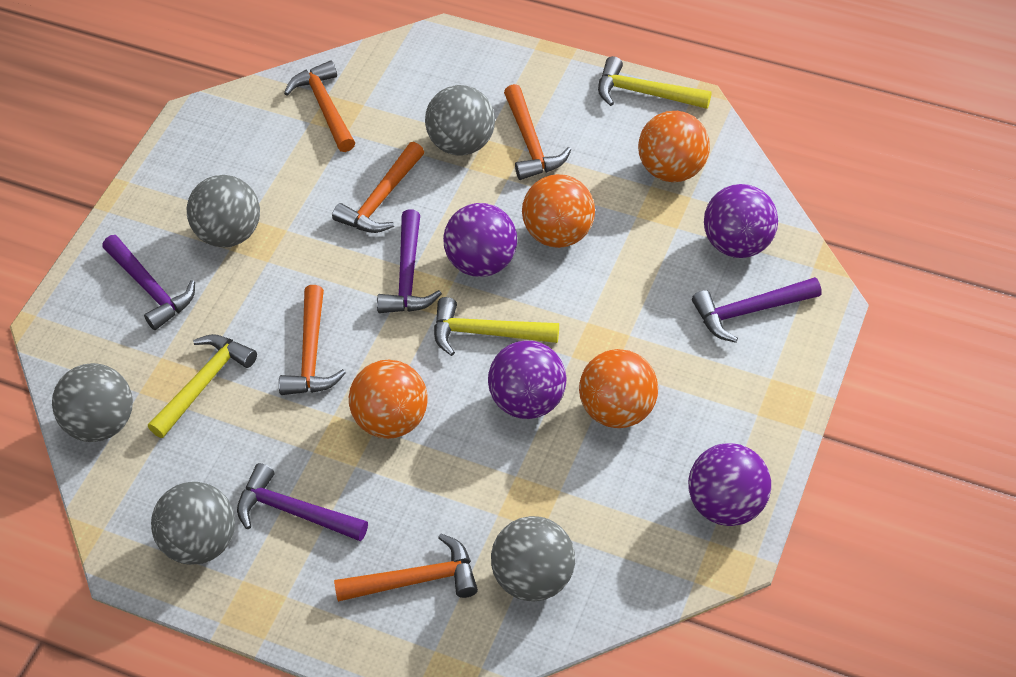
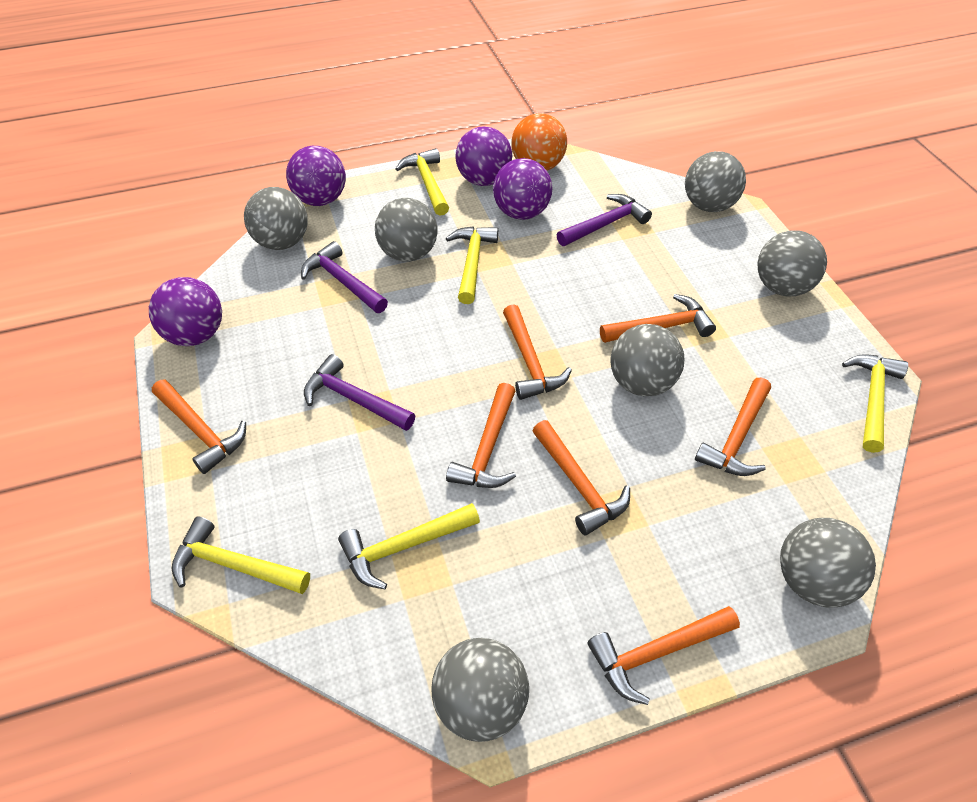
grey ball: [52,363,133,442] [151,482,235,565] [187,175,260,247] [425,85,495,156] [491,516,575,602] = 5 -> [244,187,308,250] [375,198,438,262] [431,638,529,742] [610,324,684,396] [685,151,746,212] [758,230,827,297] [780,518,876,608] = 7
orange ball: [349,360,428,439] [522,174,595,248] [579,349,658,428] [638,111,710,182] = 4 -> [511,113,567,171] = 1
orange hammer: [279,285,346,395] [284,60,355,152] [332,142,424,233] [334,534,478,602] [504,84,571,180] = 5 -> [152,380,246,474] [446,383,516,488] [503,304,572,400] [532,420,630,535] [587,606,740,705] [600,294,716,343] [695,377,771,476] = 7
purple hammer: [102,235,195,330] [237,463,368,541] [377,210,442,313] [692,277,821,343] = 4 -> [301,241,388,313] [304,354,415,431] [557,194,652,246] = 3
yellow hammer: [148,334,257,438] [434,297,559,356] [598,56,711,109] = 3 -> [172,516,310,594] [338,503,480,589] [395,148,449,216] [446,226,498,304] [842,354,908,453] = 5

